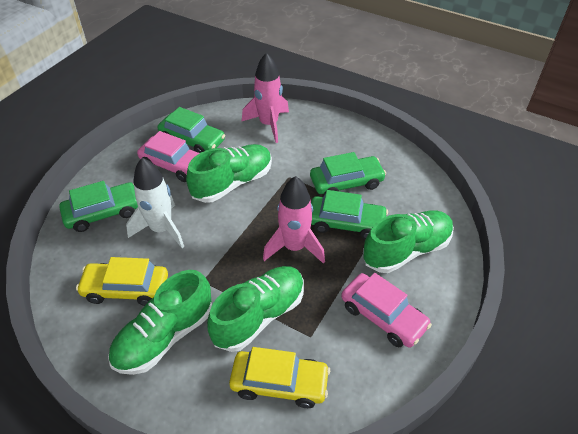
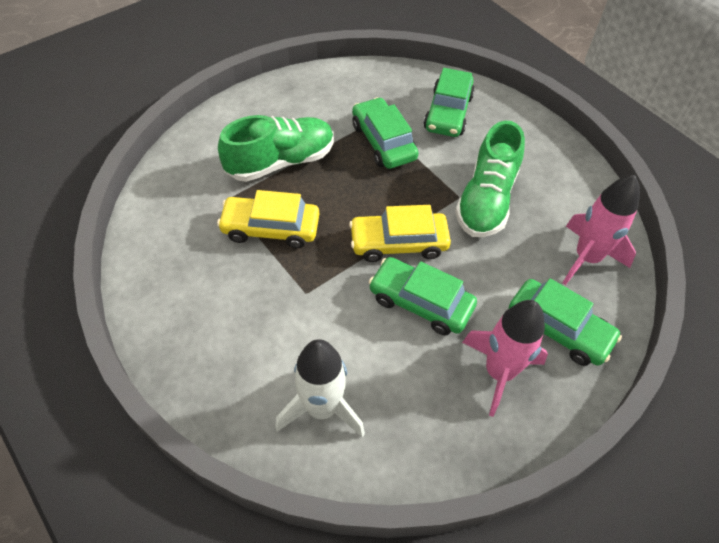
green shoe: [108,270,212,375] [186,144,272,203] [207,266,304,352] [363,210,454,273] = 4 -> [218,115,334,182] [455,120,525,237] = 2
pink car: [137,131,200,182] [341,273,432,348] = 2 -> none = 0

